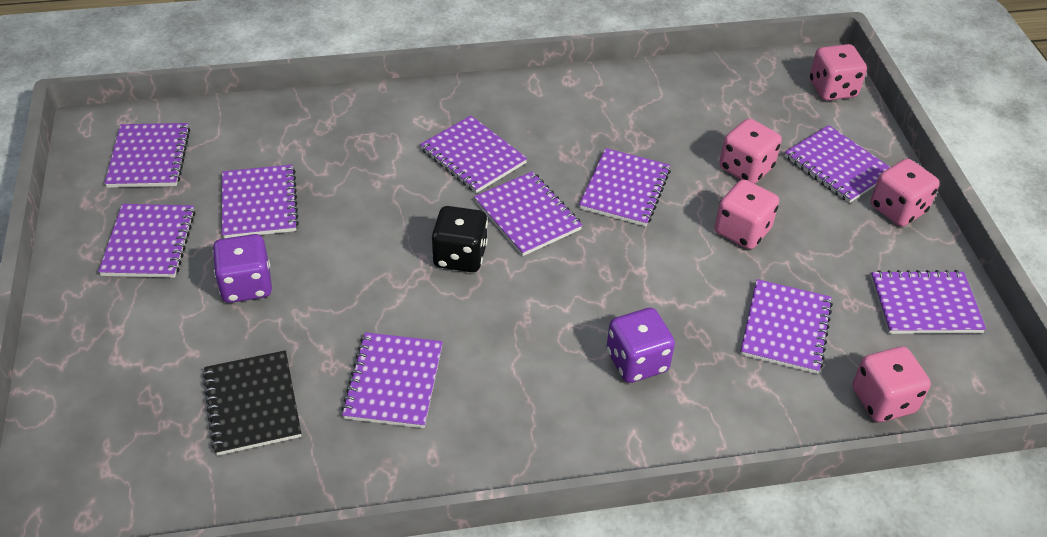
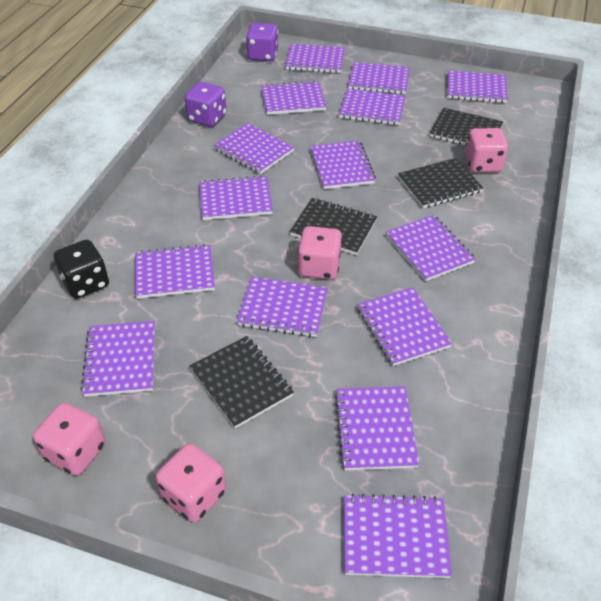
black notebook: [203,350,301,456] = 1 -> [190,336,294,429] [289,198,377,255] [398,158,483,208] [430,108,503,146] = 4
pink dice: [714,179,779,249] [719,118,782,184] [810,44,867,101] [852,347,931,422] [870,159,940,226] = 5 -> [33,402,105,476] [156,444,226,522] [298,226,342,280] [465,128,508,173] = 4
purple notebook: [98,204,196,278] [104,123,190,188] [222,165,299,238] [341,332,443,428] [420,116,527,193] [474,171,583,256] [579,148,671,227] [740,279,833,374] [785,125,890,203] [871,270,986,334] = 10 -> [81,321,155,397] [135,244,215,299] [199,175,273,220] [213,123,294,174] [237,277,328,337] [261,81,326,115] [285,44,345,73] [310,141,376,189] [334,386,419,471] [339,89,406,125] [344,494,452,578] [348,62,410,94] [357,287,452,366] [386,215,476,281] [447,70,508,103] = 15

